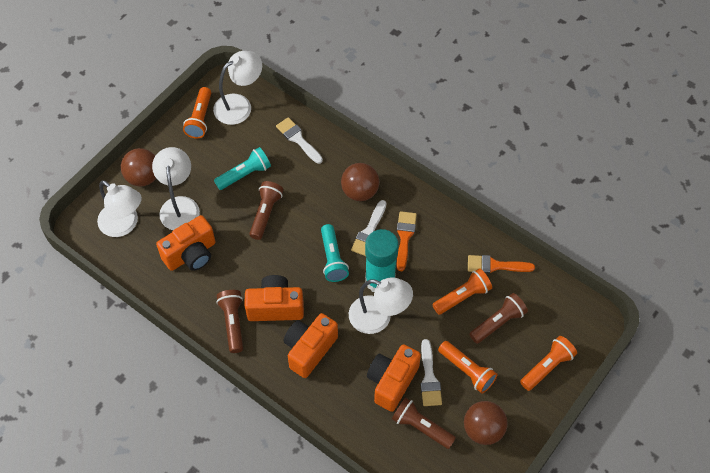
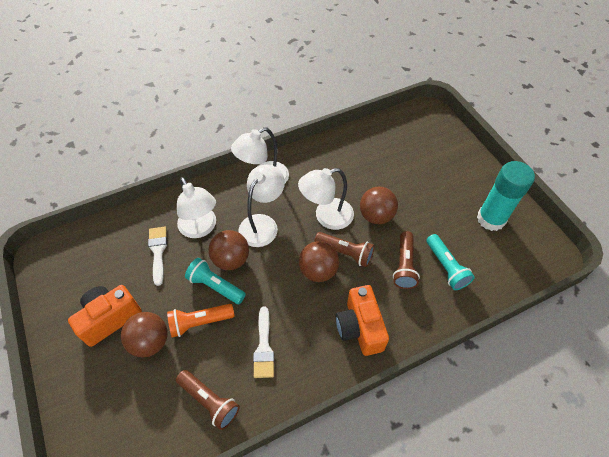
brown ball: [121,148,156,186] [341,163,379,201] [464,401,507,445] = 3 -> [121,312,168,357] [208,230,249,270] [299,241,339,282] [360,187,398,224] = 4
brown flashlight: [216,290,243,353] [249,181,284,240] [392,397,456,449] [469,293,528,344] = 4 -> [176,370,240,430] [314,232,375,267] [393,231,420,289] = 3
orange brush: [397,211,417,271] [468,255,535,273] = 2 -> none = 0
orange camera: [156,215,216,271] [245,275,304,321] [284,313,338,378] [367,344,421,412] = 4 -> [68,285,142,347] [336,285,389,356] = 2
orange flashlight: [183,87,211,139] [432,268,492,315] [438,341,497,394] [520,336,577,391] = 4 -> [167,304,234,337] = 1
white brush: [276,117,323,164] [351,200,386,256] [421,339,442,406] = 3 -> [148,227,167,286] [253,307,274,378] = 2

